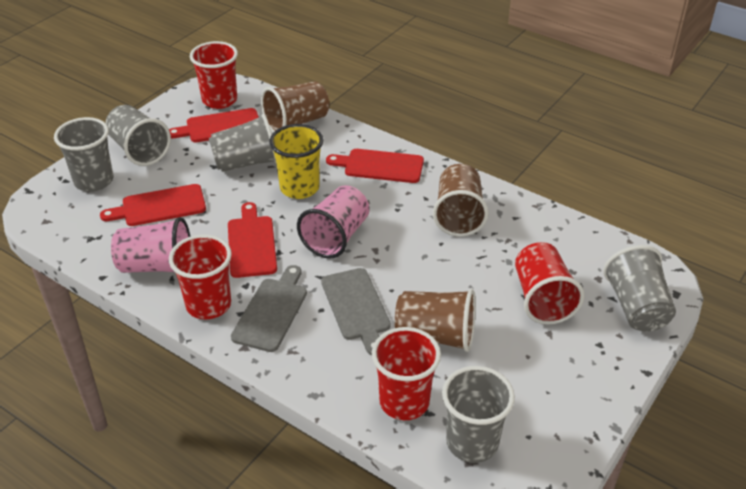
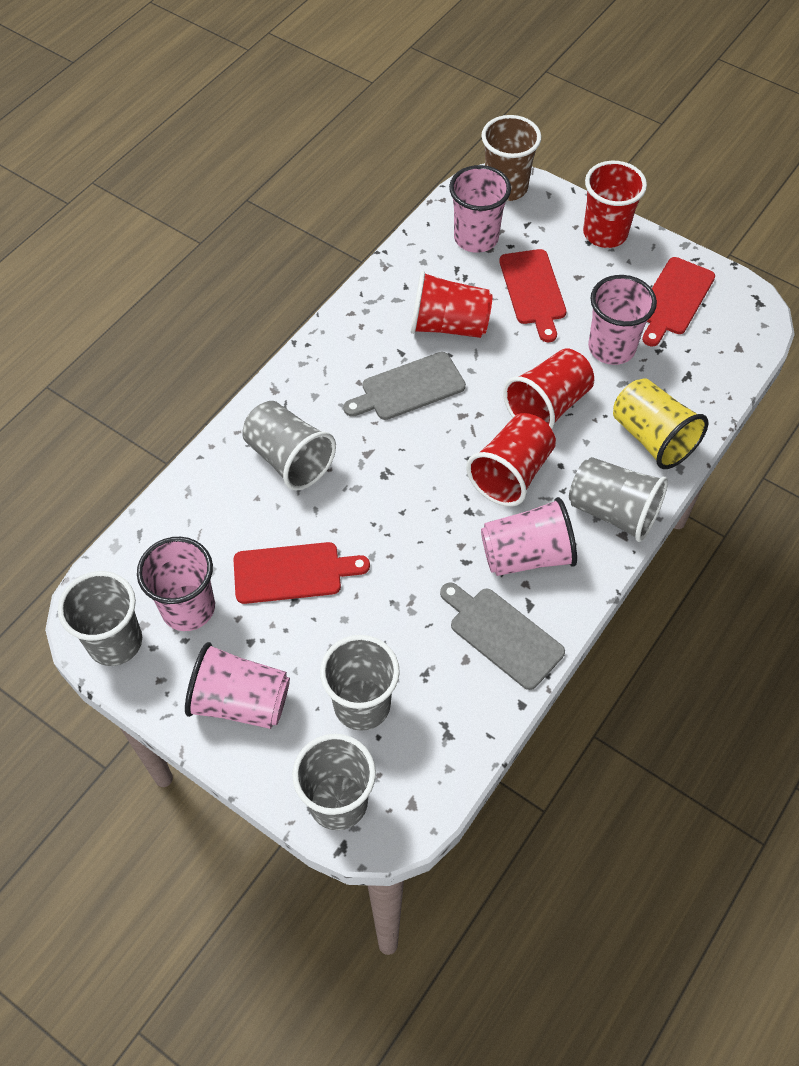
brown cup: [261,81,329,133] [395,289,476,352] [433,164,489,237] = 3 -> [481,115,541,201] = 1
pink cup: [111,217,190,273] [297,185,370,259] = 2 -> [137,537,215,631] [185,642,290,729] [449,165,511,253] [481,497,577,576] [588,275,657,365] = 5
red cutting board: [100,184,206,226] [169,108,259,142] [228,202,277,278] [326,149,424,183] = 4 -> [233,542,370,604] [499,249,566,342] [642,257,715,347] = 3

